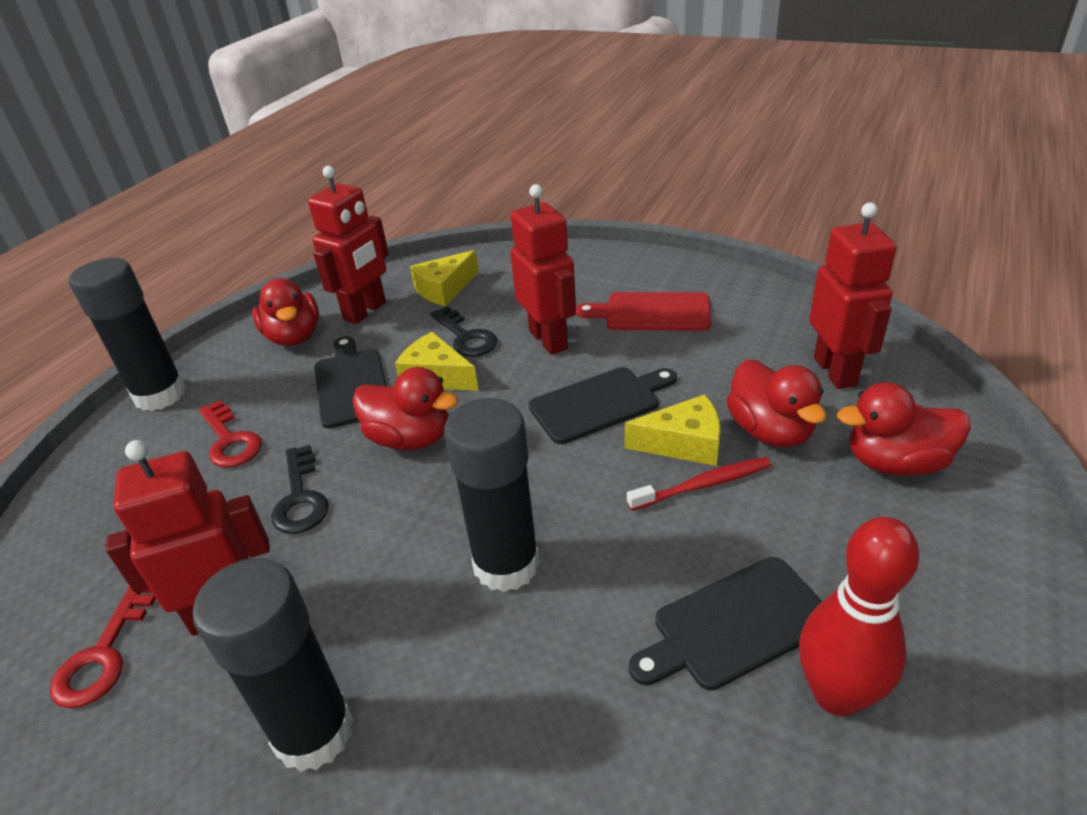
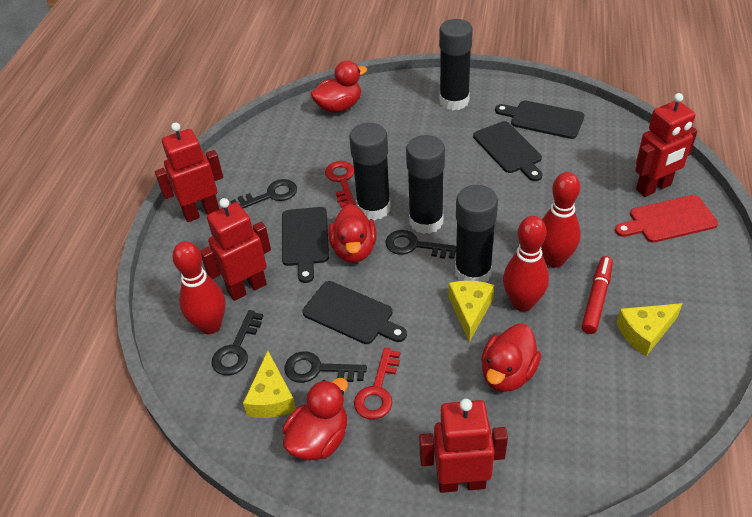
black cutting board: [314,336,387,429] [529,367,677,444] [629,557,822,691] = 3 -> [282,207,329,283] [302,281,407,344] [473,121,542,181] [495,100,584,139] = 4
black glue stick: [69,258,186,411] [193,558,354,772] [444,398,540,592] = 3 -> [349,123,391,220] [406,135,445,234] [439,19,473,110] [455,185,498,282] = 4
black key: [271,445,329,534] [430,306,498,357] = 2 -> [212,310,263,376] [231,179,297,208] [284,351,367,383] [386,230,456,259] = 4
red bowling pin: [799,517,920,716] = 1 -> [172,241,226,334] [503,216,549,312] [541,172,581,268] = 3
red marker: none = 0 -> [582,256,613,334] = 1
red toothbrush: [627,457,771,511] = 1 -> none = 0

